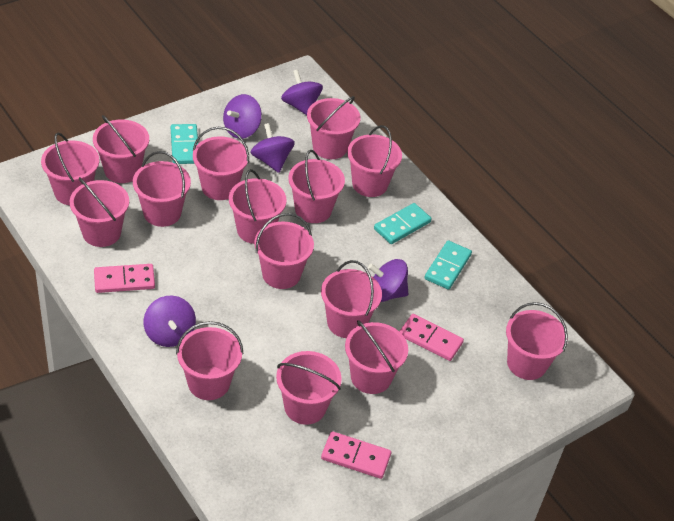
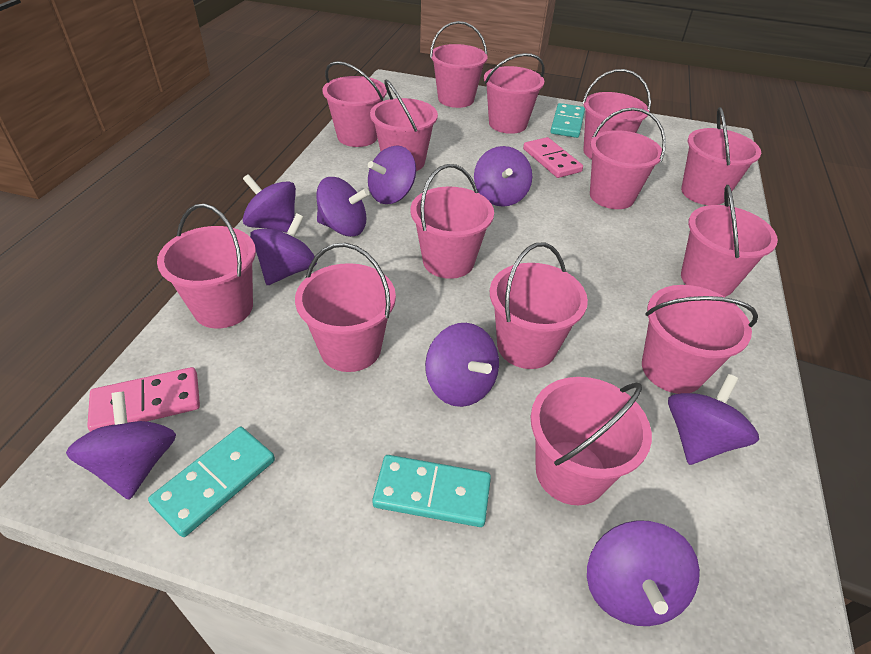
pink bucket: [41,132,99,205] [70,177,129,247] [93,115,149,183] [133,151,191,227] [176,321,243,400] [193,127,249,200] [229,169,287,244] [254,213,314,289] [276,351,342,425] [288,150,345,223] [307,96,361,159] [321,260,382,338] [345,320,408,394] [347,125,402,197] [506,302,568,380] = 15 -> [157,204,256,328] [295,243,396,372] [322,61,387,147] [370,80,438,171] [410,164,494,279] [430,21,487,108] [484,53,545,134] [490,242,588,369] [531,377,652,505] [582,69,651,159] [590,107,666,209] [642,285,758,394] [681,107,761,205] [681,185,778,297] = 14
pink domino: [94,264,155,293] [321,431,391,479] [399,314,464,361] = 3 -> [87,367,200,432] [523,137,583,178] = 2
purple spinning top: [144,296,196,347] [223,94,262,139] [250,123,295,173] [281,69,323,115] [368,259,408,302] = 5 -> [66,391,176,500] [243,174,296,233] [250,213,317,285] [316,177,370,237] [368,145,416,204] [425,323,499,407] [474,146,532,207] [587,520,700,626] [668,374,759,465] = 9

